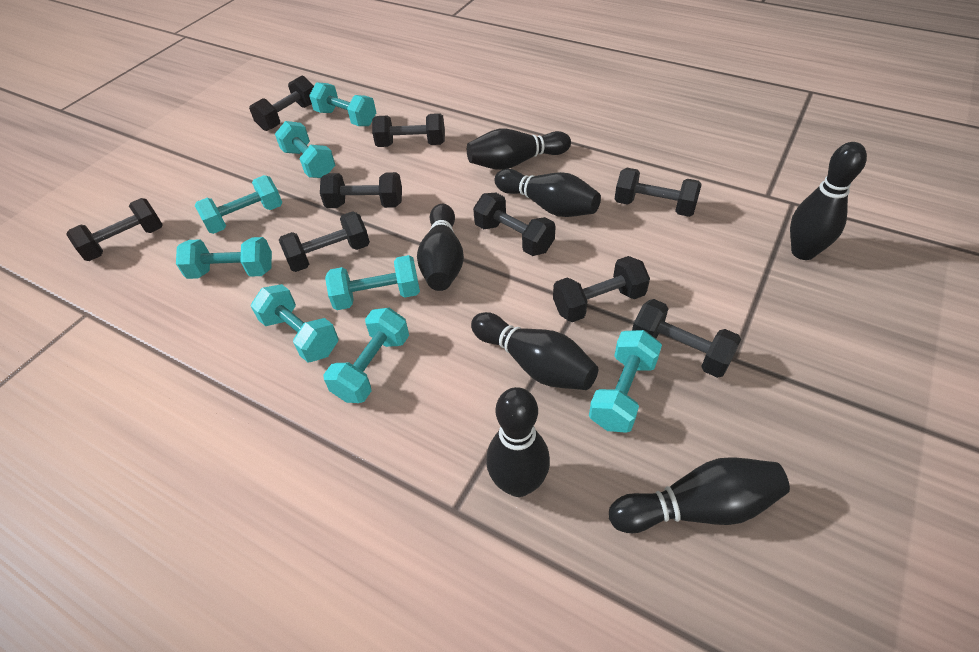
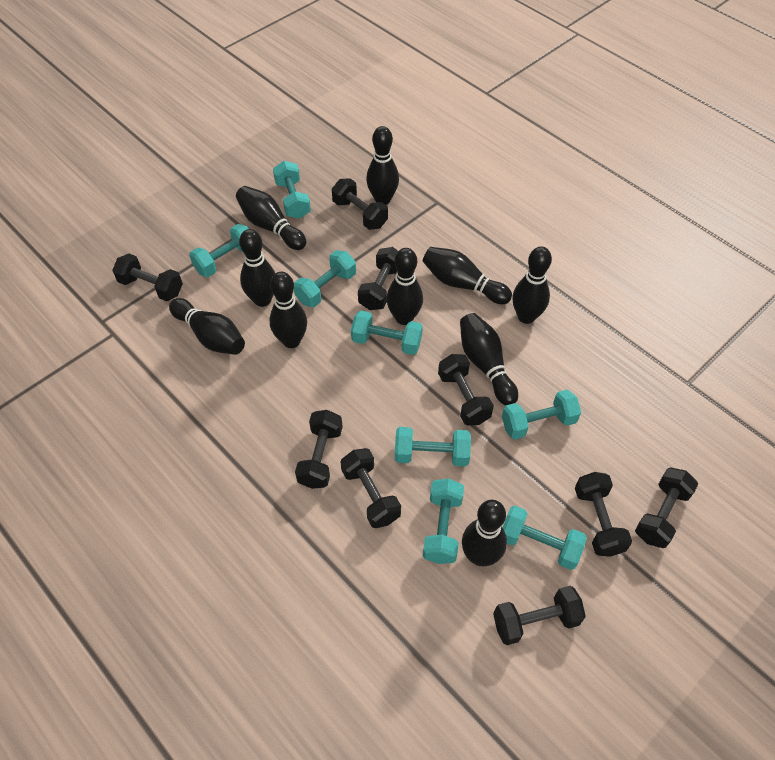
black bowling pin: [417,204,464,291] [467,129,571,170] [471,312,598,390] [486,387,550,497] [495,169,601,217] [609,457,790,533] [790,142,867,260] = 7 -> [169,298,245,355] [236,186,306,250] [239,229,275,307] [269,272,307,348] [366,126,399,205] [386,248,423,325] [423,247,512,304] [460,313,518,405] [462,500,507,566] [512,247,552,324] = 10

